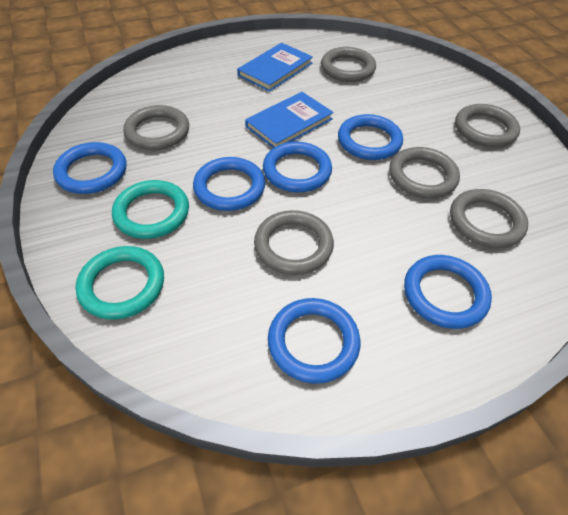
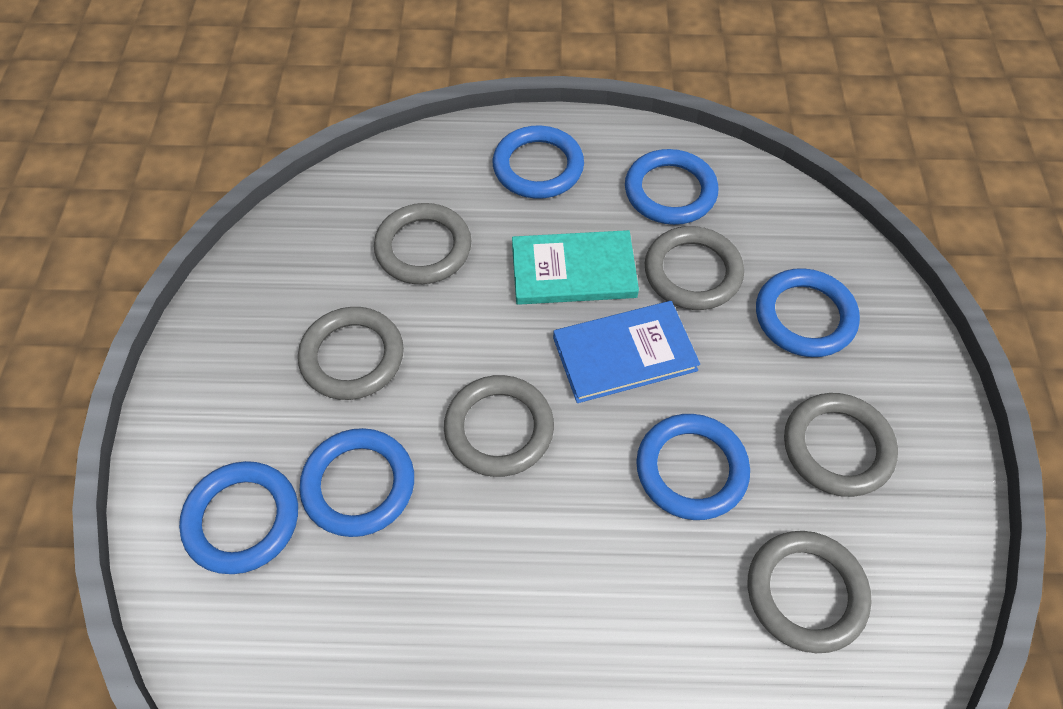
blue book: [237,43,313,92] [245,92,334,148] = 2 -> [553,301,700,403] = 1
turquoise book: none = 0 -> [512,230,639,305] = 1
turquoise ring: [75,246,164,320] [112,180,189,239] = 2 -> none = 0

